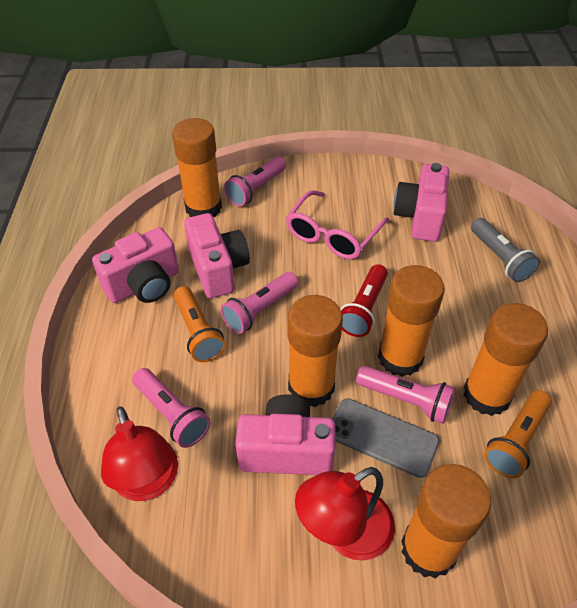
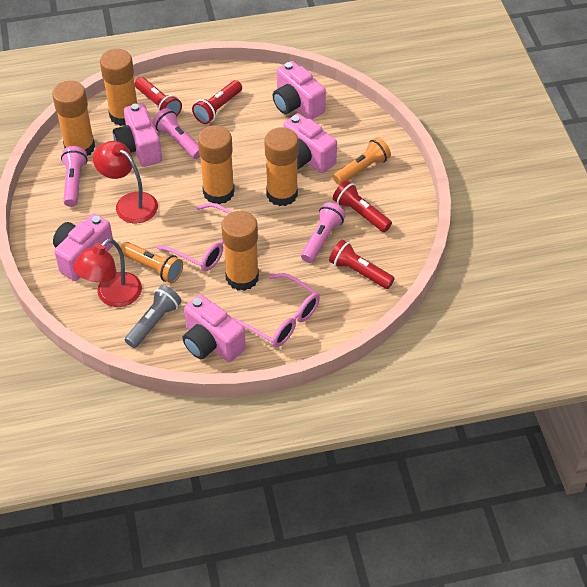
grey phone: [332,398,439,478] = 1 -> none = 0
pink camera: [92,227,179,303] [184,213,250,298] [235,395,335,475] [393,163,449,242] = 4 -> [53,214,113,281] [113,103,162,167] [182,294,246,362] [273,61,326,120] [283,113,337,173] = 5
pink flashlight: [132,368,211,448] [221,272,299,334] [224,157,286,206] [356,365,455,424] = 4 -> [61,146,88,207] [153,108,200,159] [301,202,346,263] = 3
pink glasses: [286,190,389,259] = 1 -> [157,203,231,271] [233,273,320,347] = 2
red flashlight: [340,264,388,337] = 1 -> [135,77,182,116] [192,80,242,124] [329,240,395,289] [333,180,392,232] = 4

